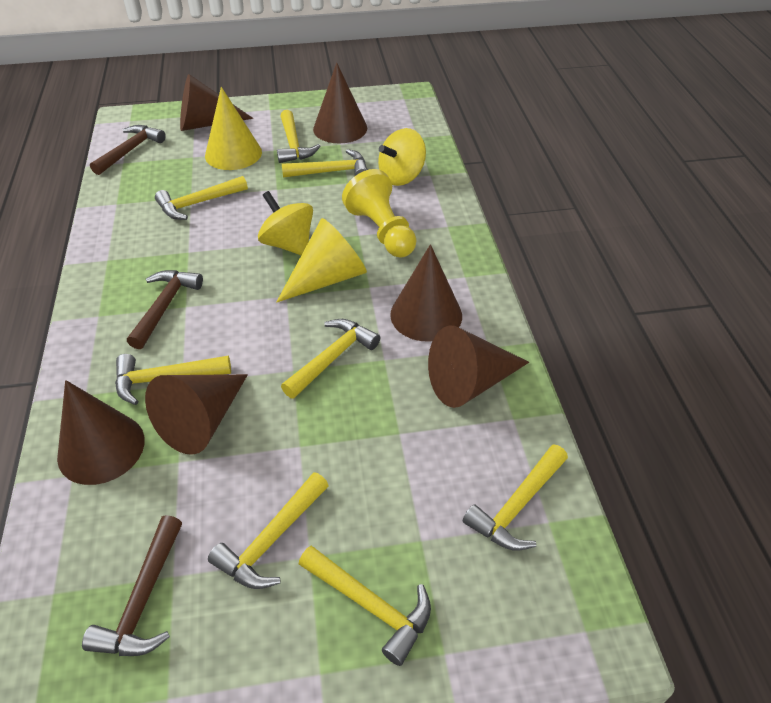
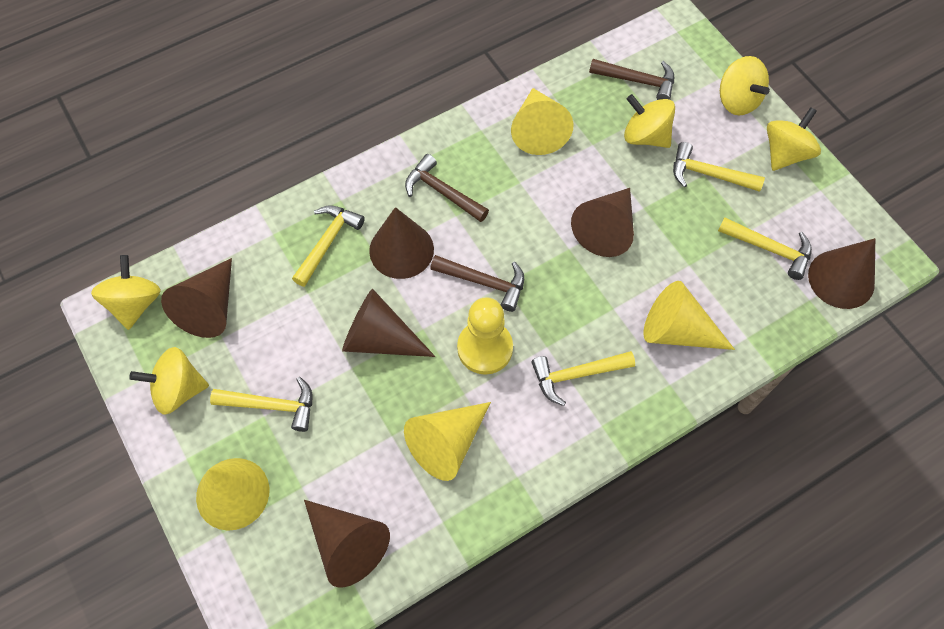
yellow cone: [205,87,262,170] [276,218,367,303] = 2 -> [196,458,269,531] [404,402,491,481] [511,88,574,155] [644,281,735,350] = 4
yellow hammer: [115,354,231,405] [155,176,248,220] [208,472,329,589] [277,110,320,163] [281,319,380,399] [282,149,368,178] [299,545,431,666] [463,445,568,551] = 8 -> [210,377,312,432] [292,205,365,287] [531,351,635,406] [673,142,765,192] [718,217,812,280] = 5
yellow spinning top: [258,191,313,255] [378,128,426,186] = 2 -> [91,255,161,330] [129,347,209,415] [624,94,675,148] [720,56,770,115] [767,107,821,171] = 5

